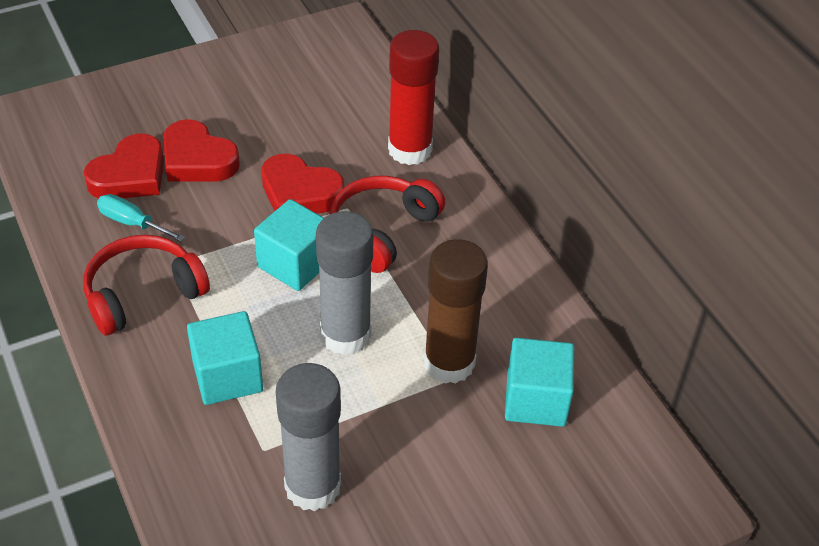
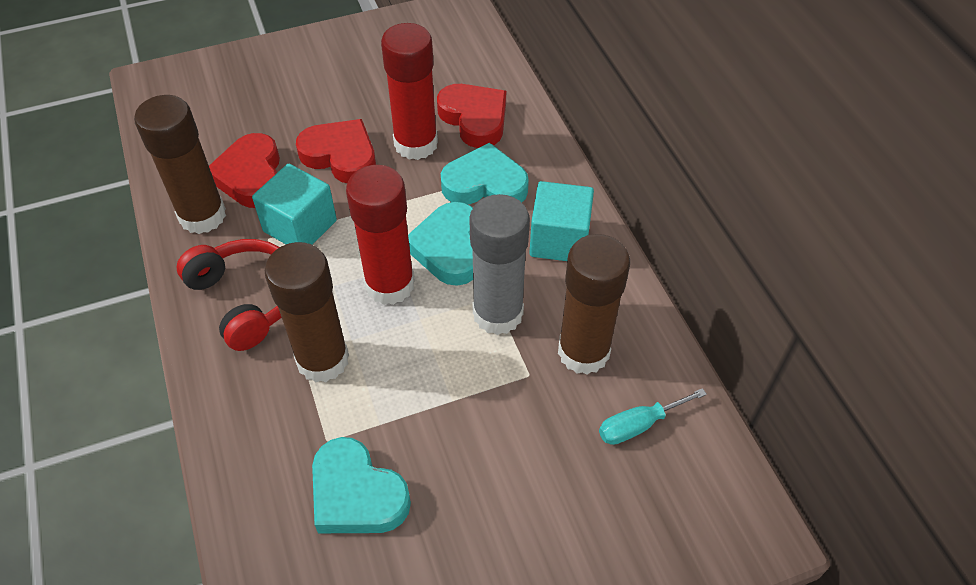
brown glue stick: [424,239,488,384] = 1 -> [134,95,226,234] [265,242,349,383] [558,234,630,375] = 3
grey glue stick: [276,363,341,511] [316,211,373,355] = 2 -> [469,194,530,335] = 1
red glue stick: [388,30,439,165] = 1 -> [346,165,415,305] [381,23,438,160] = 2
red headphones: [83,235,210,335] [330,176,445,273] = 2 -> [177,239,282,351] = 1
turquoise cube: [187,311,263,405] [254,199,324,291] [505,338,574,427] = 3 -> [252,164,337,245] [530,181,594,261] = 2
turquoise heart: none = 0 -> [312,437,411,533] [408,202,473,286] [441,142,529,205] = 3

